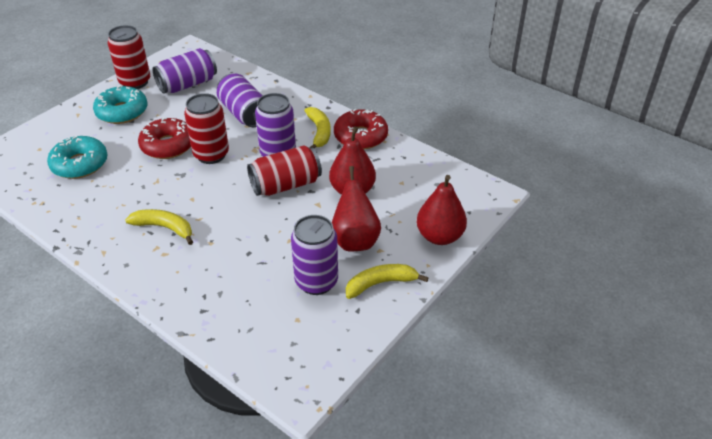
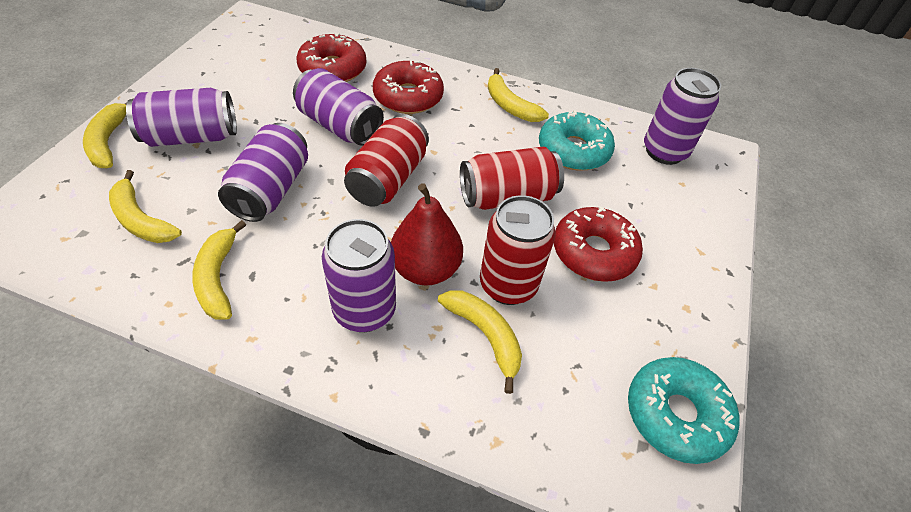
purple can: [152,48,217,94] [217,74,263,127] [255,93,296,157] [291,215,338,295] = 4 -> [126,88,237,147] [218,123,308,222] [293,68,384,146] [322,219,396,332] [644,68,721,165] = 5
red donut: [138,117,191,159] [334,109,388,149] = 2 -> [296,33,366,82] [373,61,444,114] [554,206,643,282] = 3
red pear: [329,126,376,195] [332,166,381,251] [417,175,467,245] = 3 -> [391,183,463,285] = 1
yellow banana: [125,209,193,245] [304,107,331,148] [346,264,428,299] = 3 -> [83,98,134,168] [109,170,182,243] [192,220,246,319] [438,290,522,394] [488,68,549,122] = 5

